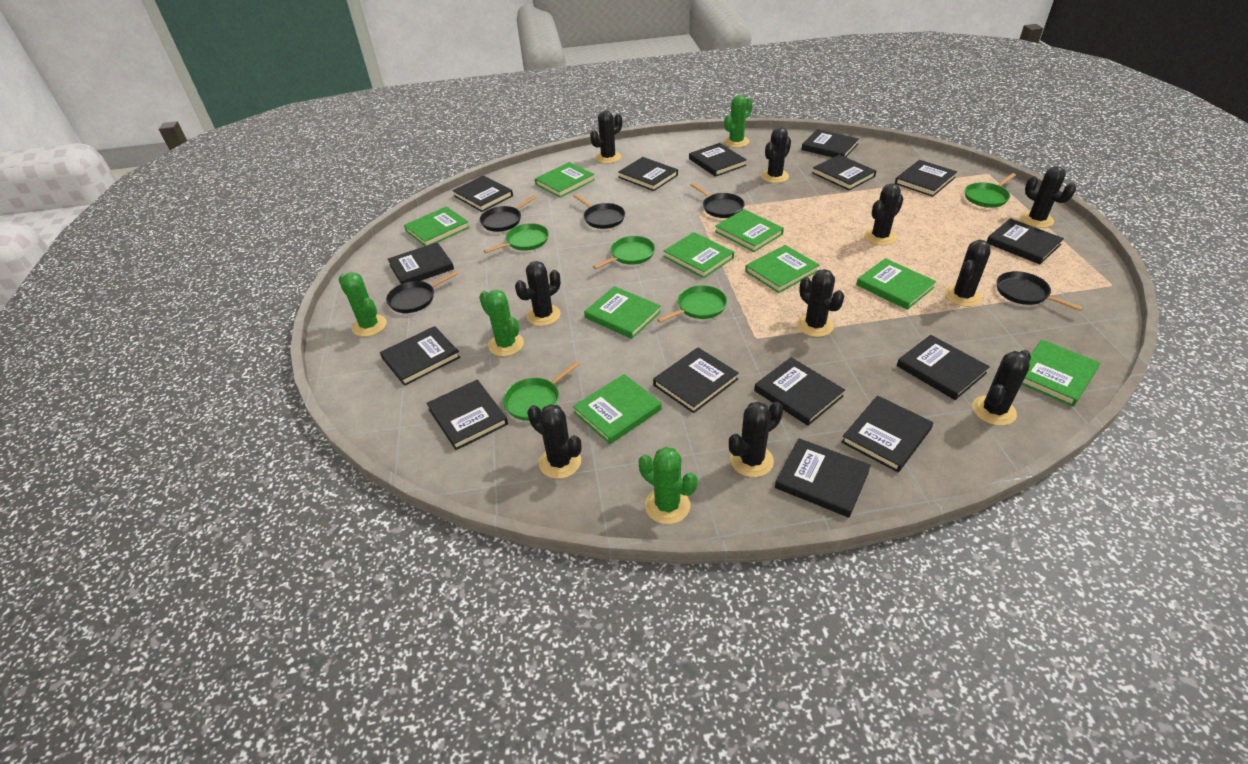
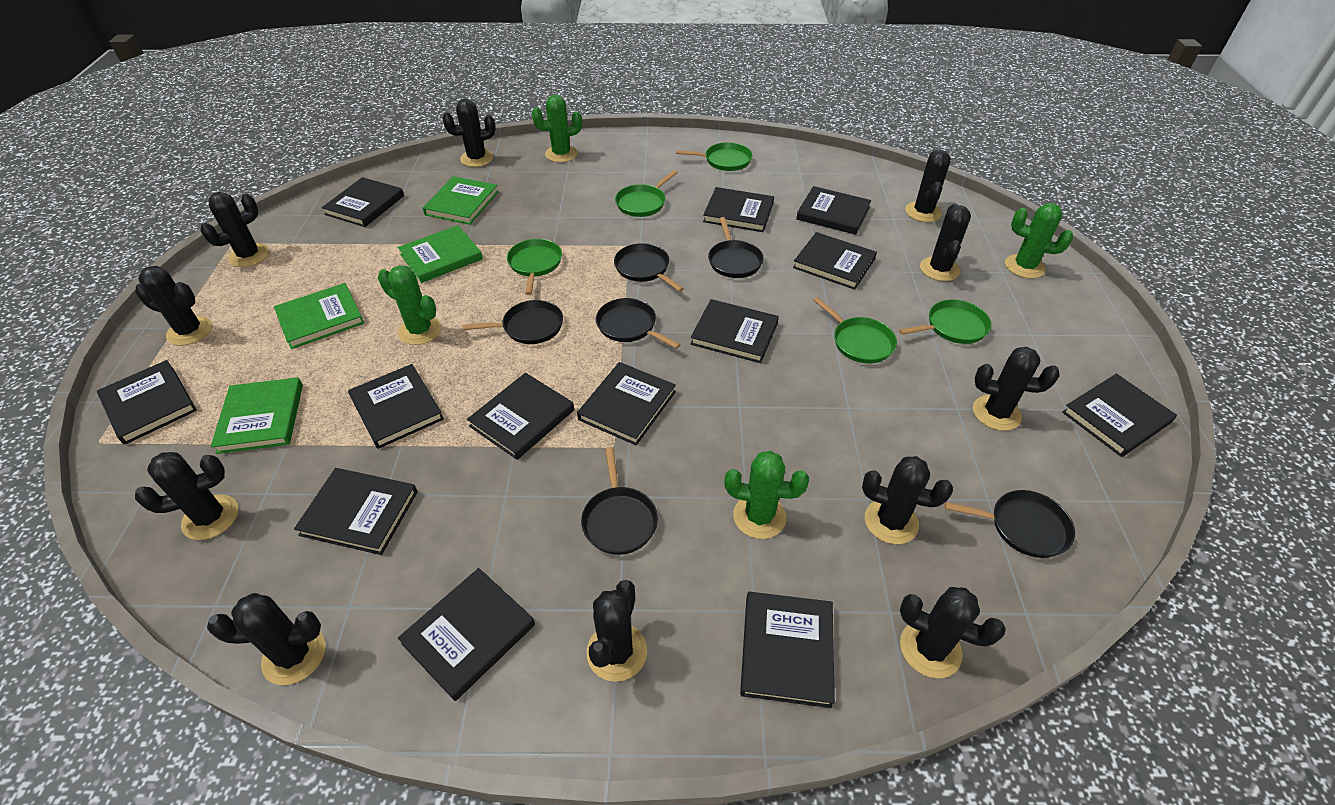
black book: [380,326,461,386] [388,242,454,284] [426,380,508,450] [452,176,513,212] [618,157,678,191] [653,347,739,413] [689,143,747,177] [754,357,845,426] [775,438,871,518] [801,129,859,157] [812,155,876,191] [841,395,933,472] [895,160,957,197] [897,335,990,400] [987,218,1064,264] = 15 -> [97,360,197,445] [294,468,418,555] [322,177,404,227] [348,364,444,449] [398,568,535,701] [467,373,574,460] [577,362,676,446] [691,299,779,363] [703,187,774,232] [740,592,835,708] [793,232,877,290] [796,186,871,235] [1062,374,1177,457] = 13
black cactus: [515,261,561,326] [527,404,582,479] [590,110,622,164] [729,401,783,477] [761,127,791,183] [797,269,844,337] [864,183,903,245] [945,240,991,307] [972,350,1031,426] [1020,166,1076,228] = 10 -> [135,266,212,346] [135,452,238,540] [200,192,269,267] [207,593,325,685] [442,99,496,167] [587,580,647,682] [862,456,953,544] [900,587,1006,678] [905,150,951,222] [920,203,971,281] [973,347,1060,431] = 11
black pan: [386,271,458,313] [480,195,537,232] [573,194,625,229] [690,183,745,218] [997,271,1083,311] = 5 -> [462,300,563,344] [581,447,658,555] [596,298,681,349] [614,243,684,292] [708,217,764,278] [945,490,1075,558] = 6
green book: [404,206,470,246] [535,162,595,198] [573,374,662,444] [584,286,661,339] [664,232,734,278] [715,209,784,252] [745,245,820,293] [856,258,936,310] [1022,340,1100,407] = 9 -> [211,377,303,454] [274,283,364,349] [398,225,483,283] [423,176,498,225] = 4

